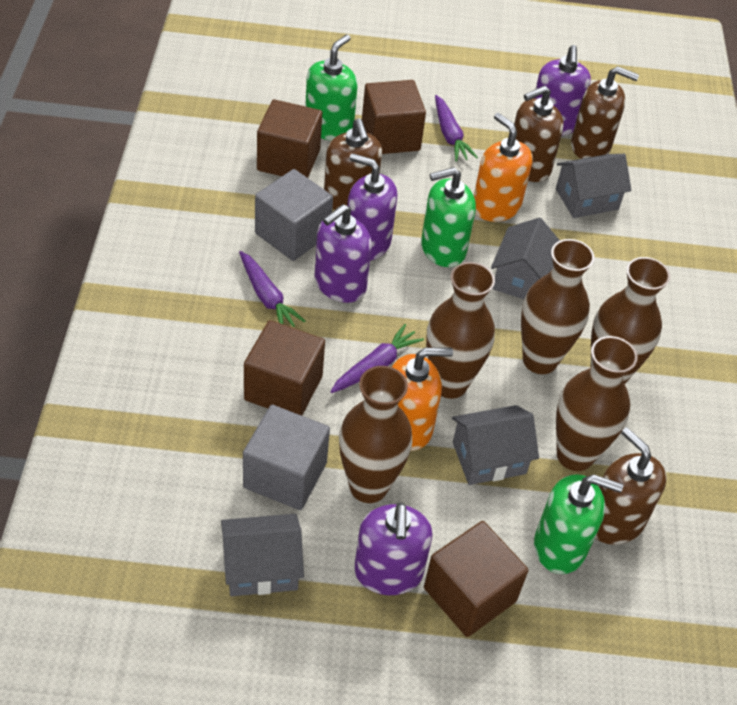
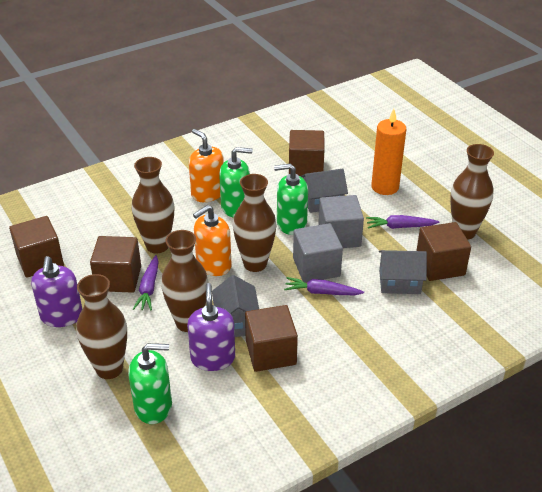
brown cube: [244,320,325,416] [257,99,322,178] [362,80,426,154] [424,521,528,637] = 4 -> [9,216,64,278] [90,236,141,293] [245,305,298,372] [289,130,325,176] [416,222,471,281] = 5
brown soap dispenser: [324,118,382,210] [514,85,564,182] [571,66,639,159] [595,427,667,545] = 4 -> none = 0
grey house: [221,514,304,596] [452,405,539,485] [491,218,560,299] [556,154,632,218] = 4 -> [212,275,259,337] [300,169,348,213] [379,250,427,294] = 3
orange candle: none = 0 -> [371,109,406,195] = 1
purple soap dispenser: [315,204,372,303] [347,153,397,261] [354,503,433,595] [533,45,591,135] = 4 -> [31,256,82,327] [187,283,235,371] = 2

